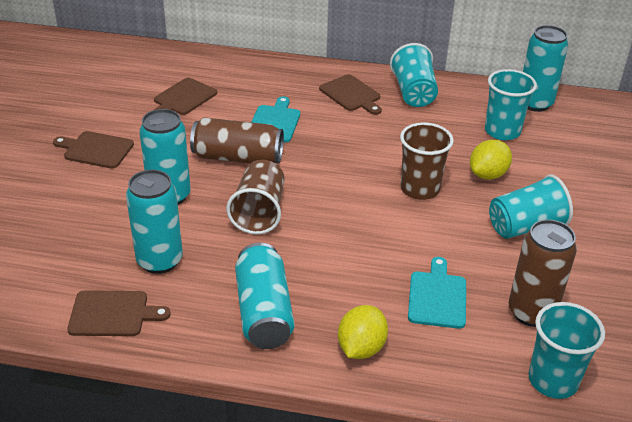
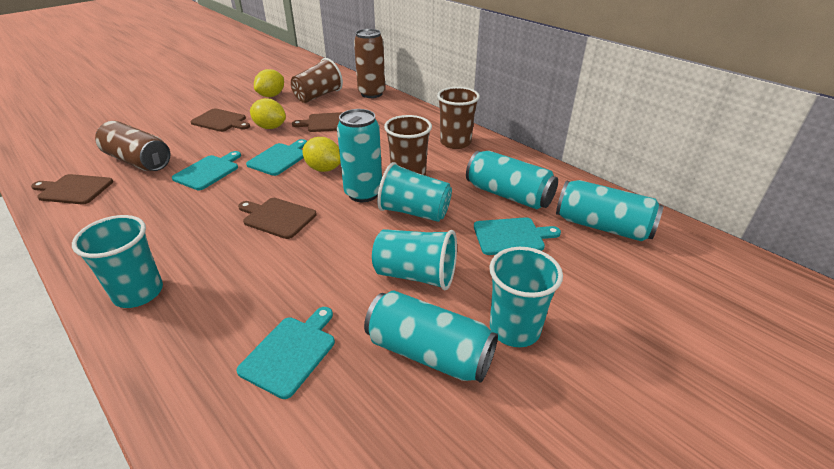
brown cup: [226,160,284,234] [400,122,454,200] = 2 -> [291,58,343,103] [384,115,432,176] [437,87,480,149] = 3
turquoise cutting board: [251,96,300,142] [408,257,466,329] = 2 -> [172,151,241,190] [236,307,335,399] [246,139,307,176] [474,217,561,255] = 4
yellow lemon: [338,305,388,359] [470,140,512,180] = 2 -> [250,98,286,129] [254,69,284,97] [303,137,341,172] = 3

